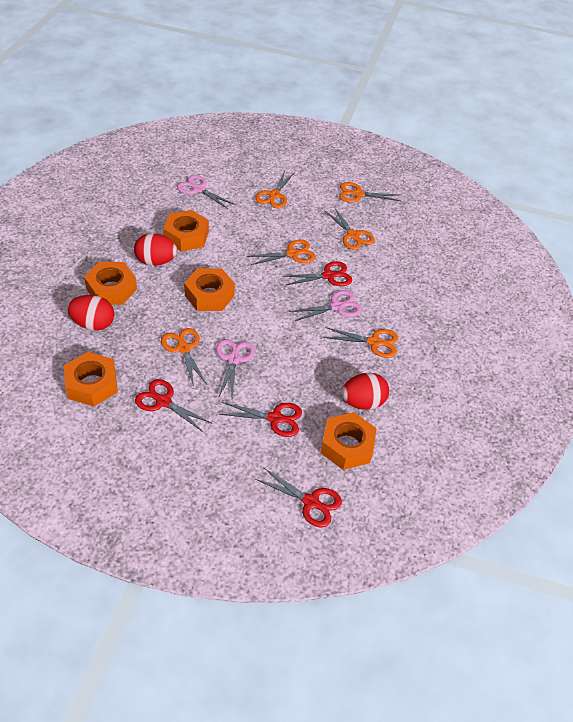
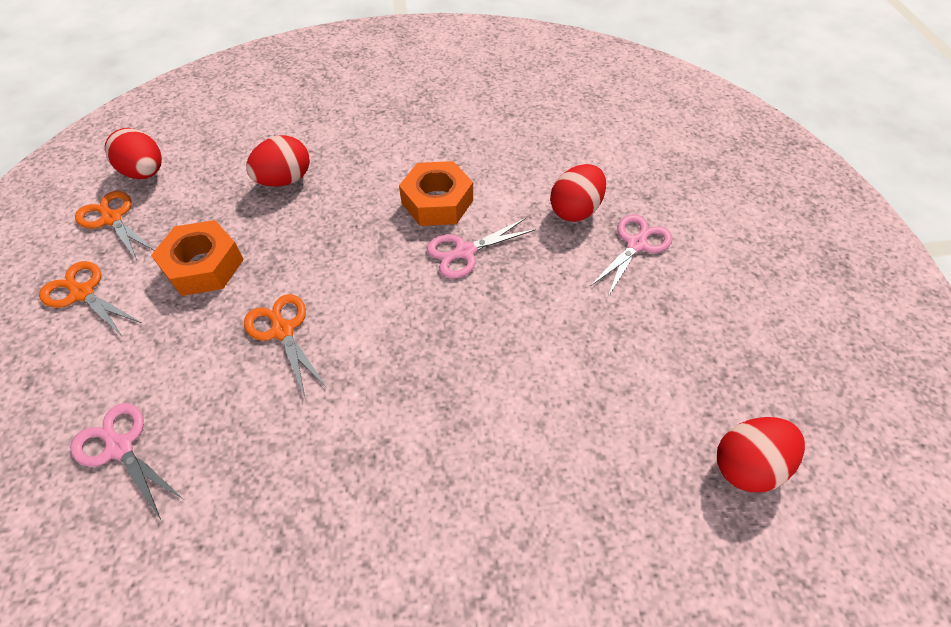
orange nut: [64,352,118,407] [84,262,137,305] [163,210,209,252] [184,268,235,311] [321,412,377,470] = 5 -> [151,220,244,296] [399,161,473,226] = 2
orange scissors: [161,328,207,387] [247,240,316,265] [255,170,295,208] [323,327,398,358] [325,207,375,250] [339,182,400,202] = 6 -> [39,261,141,337] [75,191,155,261] [244,294,327,397] = 3
red egg: [67,295,114,331] [134,233,177,266] [341,373,389,410] = 3 -> [105,128,162,179] [246,135,310,187] [550,164,606,222] [717,417,805,492] = 4
red scissors: [135,379,213,433] [219,402,302,437] [255,467,342,527] [282,261,352,286] = 4 -> none = 0

